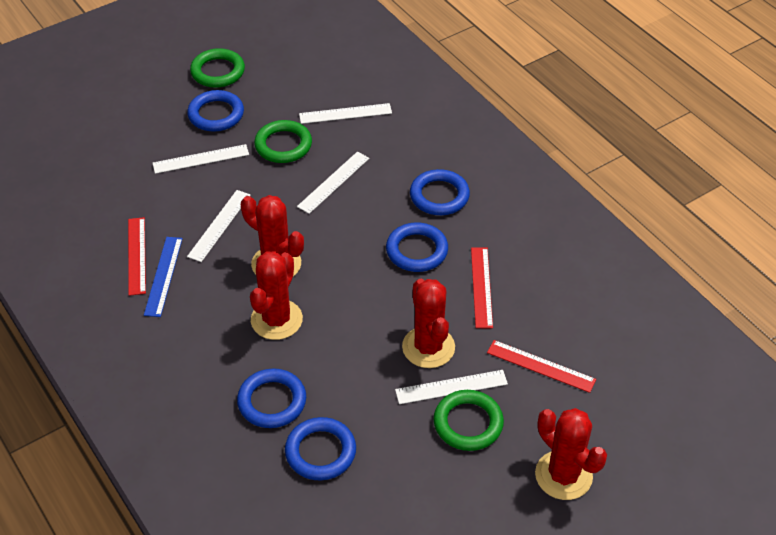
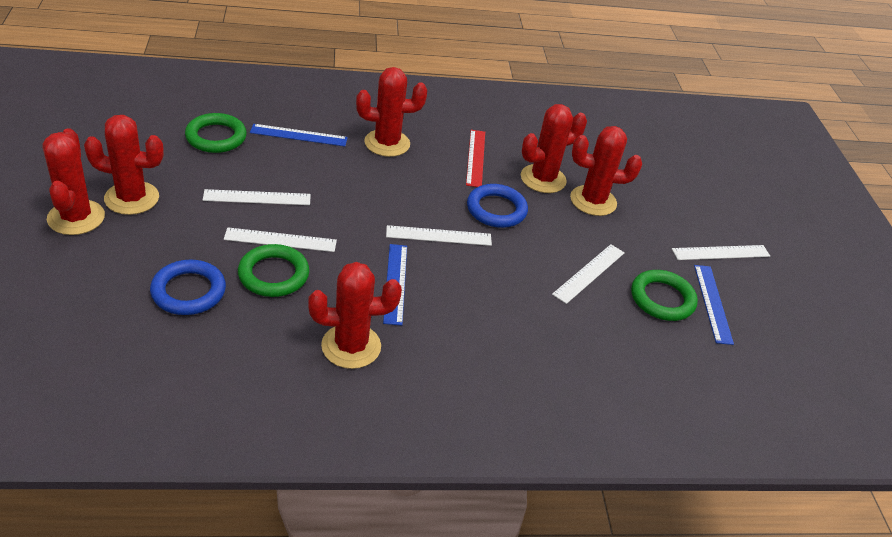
blue ring: [187,90,244,132] [237,368,306,428] [285,417,356,480] [386,223,448,272] [410,169,470,215] = 5 -> [150,260,226,315] [467,184,528,228] = 2
blue ruler: [144,237,183,317] = 1 -> [250,124,348,146] [383,244,407,326] [694,265,734,345] = 3
red cactus: [241,195,304,276] [250,251,303,340] [402,279,455,368] [535,408,607,500] = 4 -> [43,128,105,235] [84,115,164,215] [309,262,402,369] [356,67,427,157] [521,104,587,193] [570,126,642,216] = 6
red ruler: [128,217,146,296] [471,247,493,328] [487,340,596,393] = 3 -> [466,130,485,187] = 1

